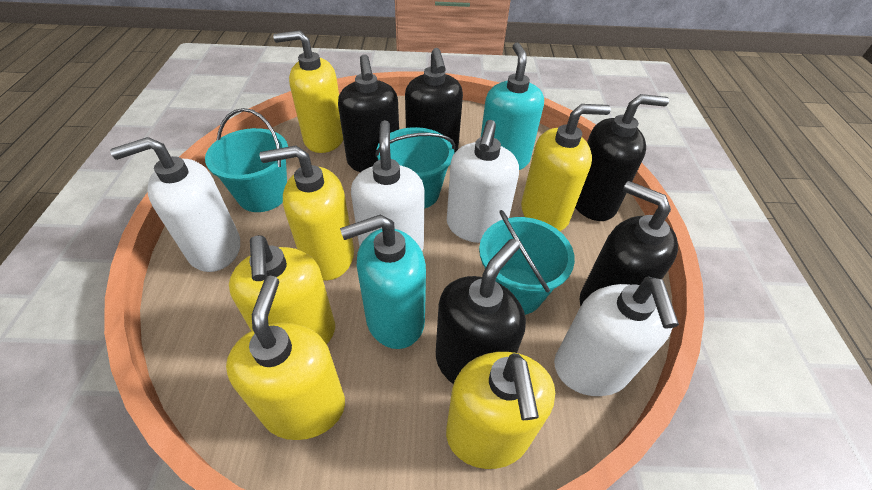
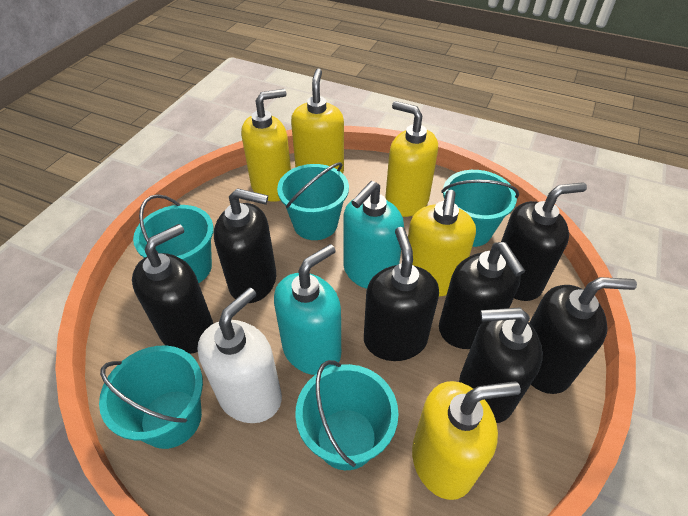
black soap dispenser: [338,54,399,172] [405,48,463,153] [436,239,526,384] [575,94,669,221] [580,181,678,307] = 5 -> [132,224,213,354] [214,188,276,303] [364,227,439,361] [439,242,525,349] [459,308,543,423] [501,182,587,301] [530,277,637,394] = 7
turquoise bucket: [205,108,288,212] [375,127,455,209] [479,210,575,315] = 3 -> [99,346,203,449] [133,194,214,283] [277,162,349,240] [295,360,398,470] [441,170,519,247] = 5
white soap dispenser: [110,137,240,272] [351,120,425,251] [447,120,519,243] [554,276,679,396] = 4 -> [197,288,282,423] = 1
yellow soap dispenser: [226,276,345,440] [229,235,335,344] [260,145,354,281] [273,31,343,153] [446,352,555,469] [521,104,611,231] = 6 -> [241,89,291,202] [291,68,344,173] [385,101,438,217] [408,190,476,296] [412,381,521,500] = 5

